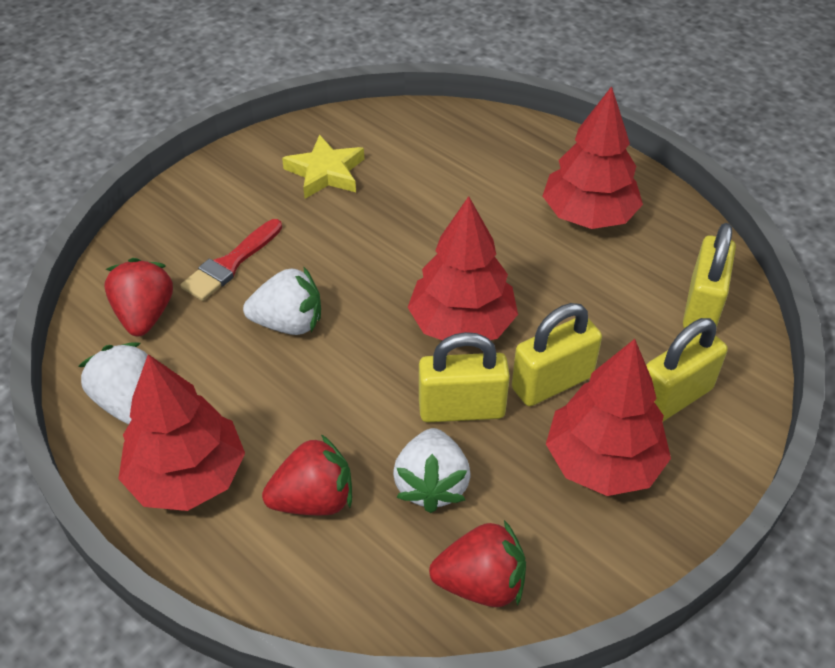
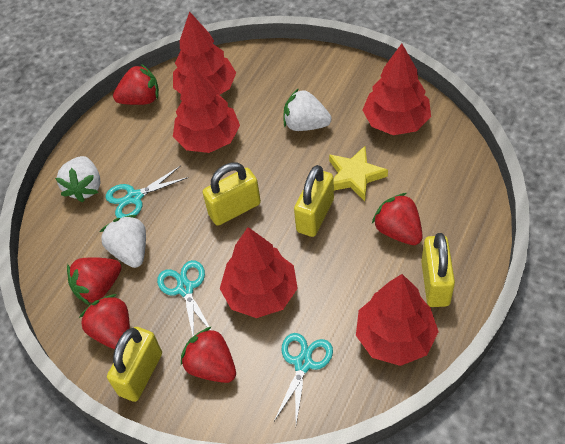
red brush: [180,219,282,301] = 1 -> none = 0
red strawberry: [104,258,173,336] [262,434,352,515] [429,520,526,607] = 3 -> [67,258,121,305] [79,294,130,349] [113,64,159,105] [181,326,236,383] [372,193,423,245] = 5
red tree: [119,354,245,511] [407,196,518,340] [542,86,643,229] [546,339,671,496] = 4 -> [173,11,236,95] [173,63,240,153] [220,227,298,318] [356,274,439,366] [363,44,431,135] = 5
turquoise scissors: none = 0 -> [106,166,189,218] [157,260,211,336] [274,333,333,424] = 3

